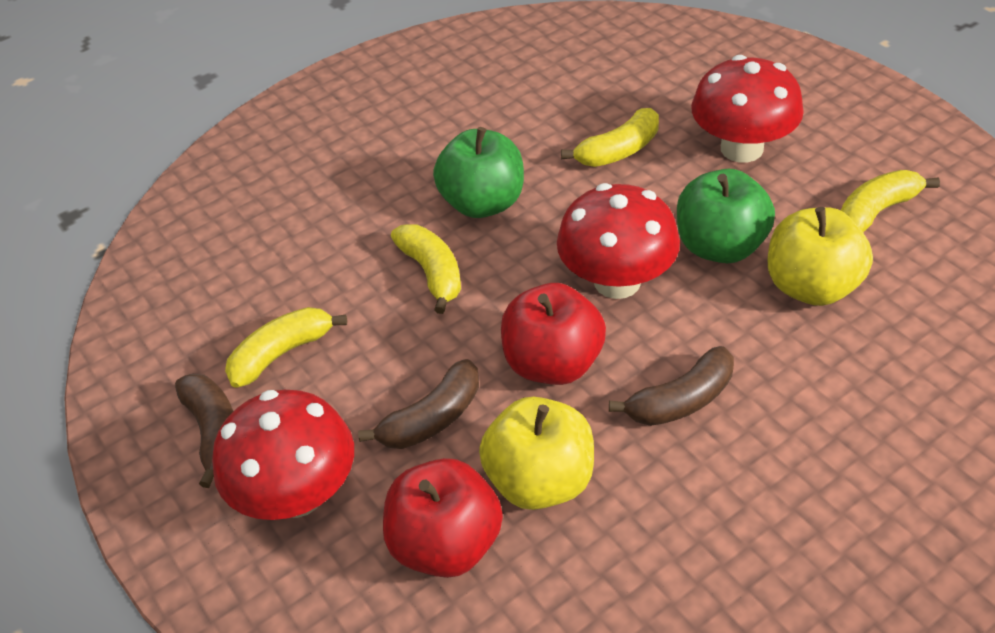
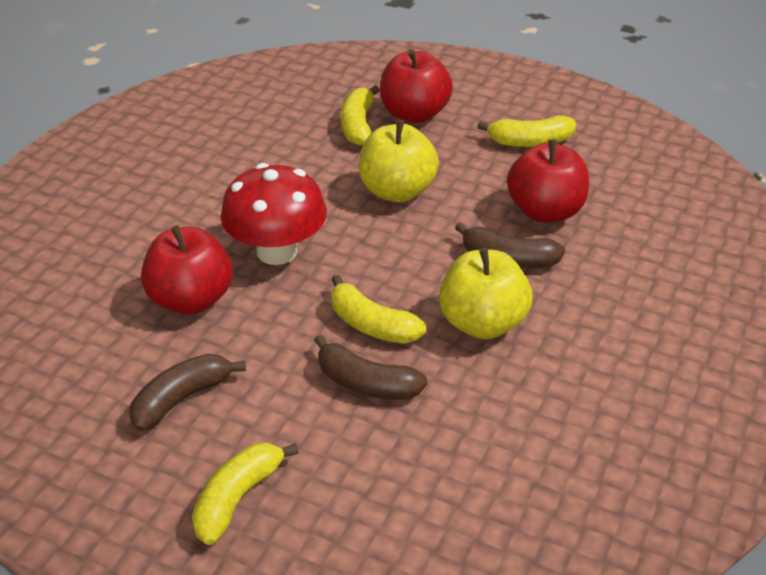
green apple: [433,127,524,218] [677,169,775,263] = 2 -> none = 0
red apple: [383,458,503,578] [501,283,606,385] = 2 -> [141,225,233,314] [380,49,453,123] [507,139,589,223] = 3
red mushroom: [212,390,354,520] [557,183,680,299] [691,55,804,163] = 3 -> [220,163,327,265] = 1

